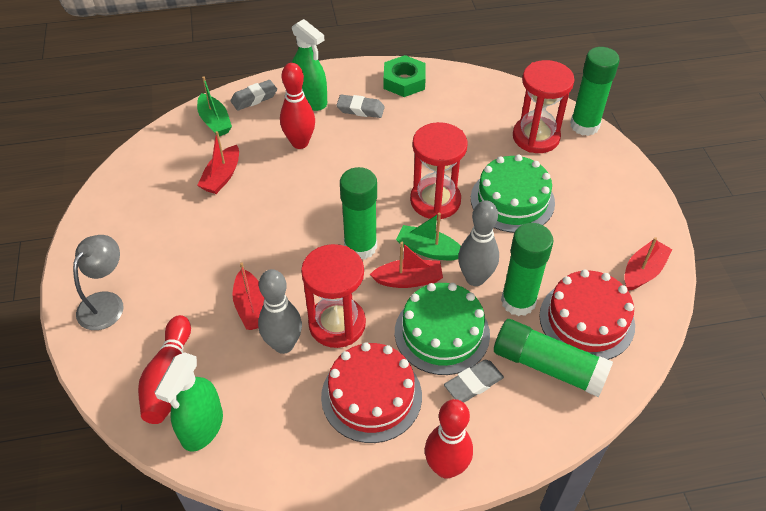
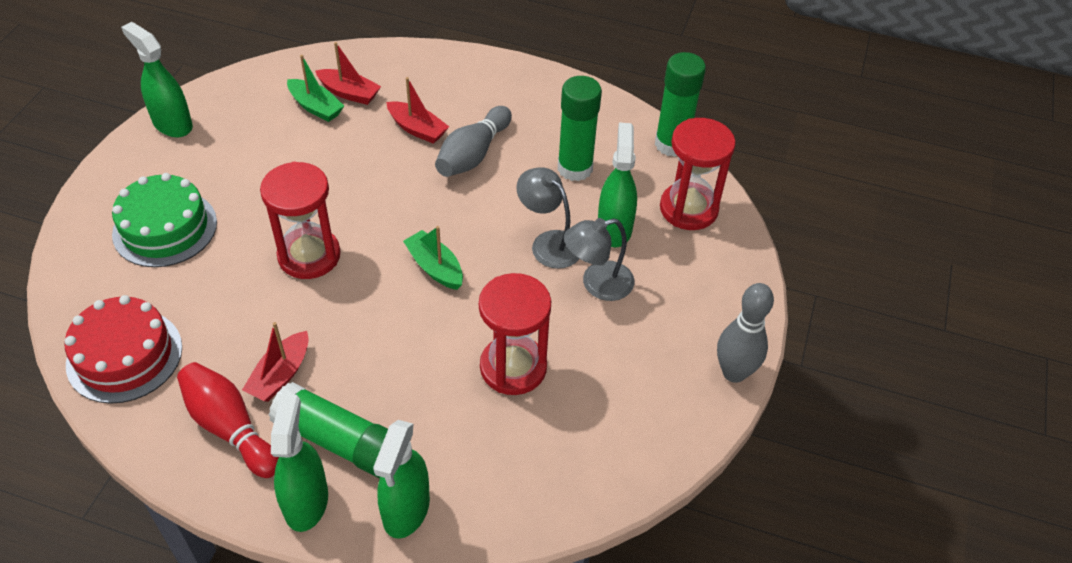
green cake: [395,283,490,375] [471,155,555,233] = 2 -> [112,173,217,267] = 1
green glue stick: [340,167,377,260] [494,319,613,397] [501,223,554,316] [570,47,620,136] = 4 -> [268,382,388,478] [558,76,602,181] [655,52,706,157] = 3
green nut: [384,55,426,97] = 1 -> none = 0
green spray bottle: [155,352,223,452] [292,19,327,111] = 2 -> [121,22,193,137] [271,394,328,532] [373,420,430,539] [598,122,637,247] = 4
grey eraser: [230,80,277,111] [336,94,385,118] [444,360,504,403] = 3 -> none = 0
grey lamp: [73,235,124,330] = 1 -> [516,167,579,269] [564,218,634,301] = 2
red boat: [197,131,239,194] [232,262,264,330] [370,242,443,288] [624,237,673,291] = 4 -> [242,322,309,402] [315,42,381,105] [386,77,449,144] = 3
red bowling pin: [138,315,191,424] [280,63,315,149] [425,399,473,479] = 3 -> [177,362,279,478] = 1
red cake: [321,342,422,443] [539,269,635,360] = 2 -> [64,295,182,404] = 1

